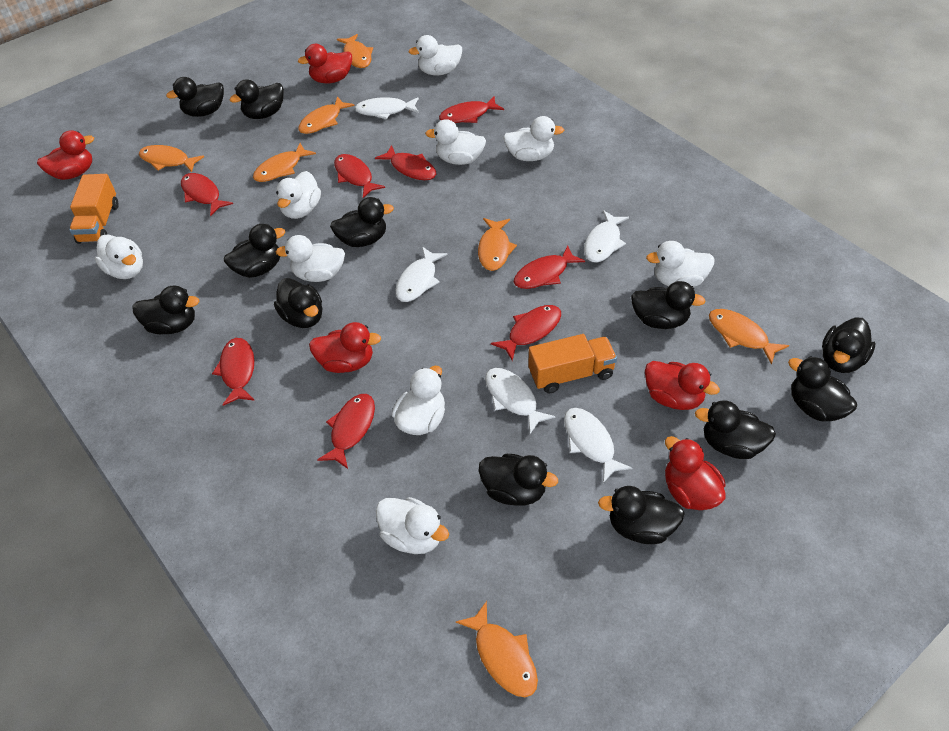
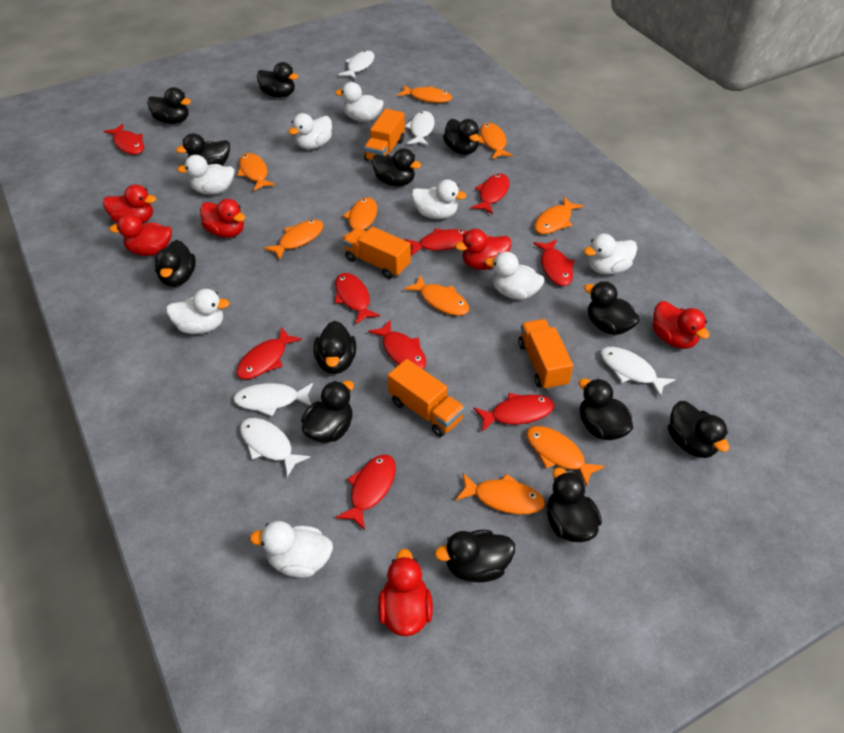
black duck: [132,286,199,334] [166,77,224,117] [224,224,285,278] [229,79,284,119] [274,278,322,328] [330,197,394,247] [478,454,558,506] [598,486,685,544] [631,281,706,329] [695,400,776,459] [788,356,857,421] [822,317,876,373] = 12 -> [147,87,191,124] [155,240,196,287] [176,133,230,166] [257,62,298,98] [301,381,354,443] [313,321,356,374] [372,148,421,186] [435,530,515,583] [443,119,480,155] [547,468,602,542] [579,378,633,440] [584,281,640,335] [668,401,729,458] = 13
orange fish: [139,145,204,172] [253,143,316,182] [298,96,355,134] [337,34,373,68] [456,601,538,697] [478,218,517,271] [709,309,789,365] = 7 -> [237,153,275,191] [264,220,323,260] [342,197,377,239] [397,85,452,103] [404,275,469,316] [456,473,545,514] [479,123,513,159] [526,426,605,487] [534,197,584,234] = 9
orange truck: [69,174,119,244] [529,334,617,393] = 2 -> [343,227,411,279] [364,109,405,161] [388,359,465,437] [518,319,573,390] = 4
red duck: [37,130,94,180] [298,44,352,83] [309,322,381,373] [645,361,720,410] [665,436,726,510] = 5 -> [103,184,156,223] [109,214,172,256] [200,199,246,238] [378,549,433,636] [455,229,512,270] [652,301,710,349] = 6
red fish: [181,173,233,216] [212,338,255,406] [317,394,375,469] [334,154,385,198] [375,145,436,180] [439,96,504,123] [491,305,561,361] [514,245,585,289] = 8 -> [104,124,144,155] [236,327,302,379] [335,273,381,324] [335,454,396,530] [368,319,426,369] [405,229,467,256] [471,174,510,214] [473,393,554,432] [533,239,575,286] = 9
white duck: [95,234,143,279] [276,171,321,219] [276,235,345,282] [376,497,449,554] [392,366,445,435] [409,35,462,75] [425,119,486,165] [503,116,564,161] [646,241,715,287] = 9 -> [166,289,230,334] [177,155,235,195] [250,521,333,578] [288,113,332,149] [335,82,384,122] [412,179,467,219] [485,252,545,300] [584,234,637,275] = 8

